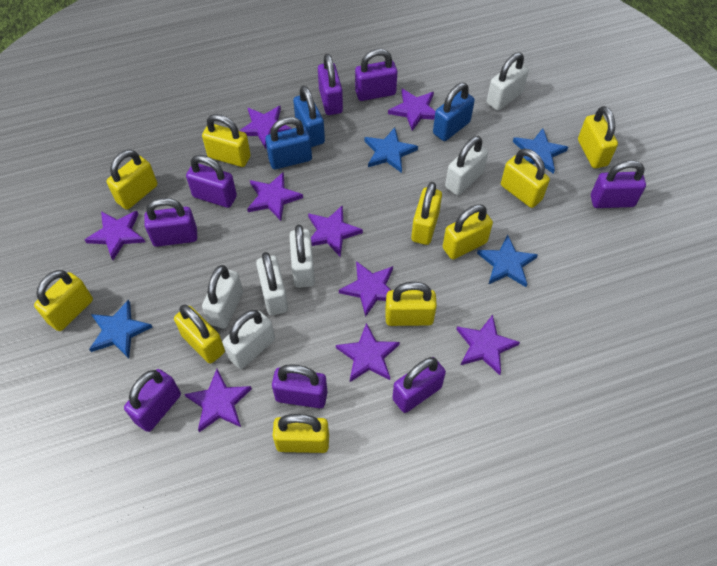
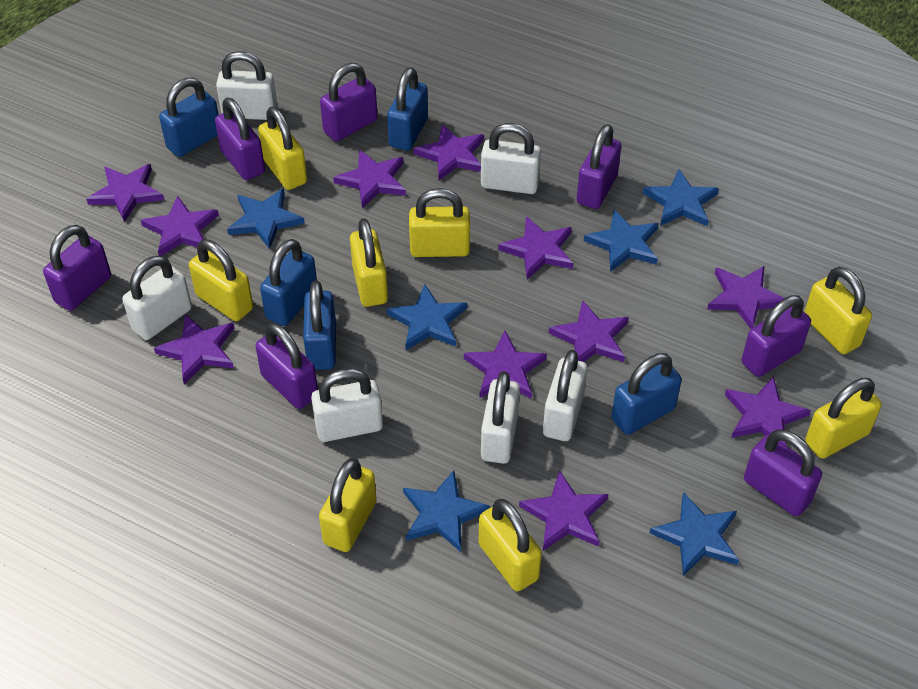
blue padlock: [265,117,312,169] [293,86,325,147] [433,83,475,141] = 3 -> [159,77,219,157] [260,239,317,326] [303,281,336,370] [387,67,428,151] [611,353,682,435] = 5
blue star: [89,300,153,358] [364,127,418,173] [477,235,538,287] [513,128,568,174] = 4 -> [227,188,305,249] [387,284,467,350] [403,470,490,552] [584,210,659,272] [643,169,719,227] [650,492,739,576] = 6
purple padlock: [124,369,181,432] [144,198,197,247] [186,155,237,208] [272,364,327,408] [318,54,343,115] [355,49,397,101] [392,357,446,413] [591,160,646,208] = 8 -> [43,225,111,311] [215,97,265,180] [255,323,318,409] [320,63,378,142] [577,124,622,209] [742,295,811,377] [744,429,822,516] = 7
purple star: [85,211,145,260] [184,369,252,432] [239,106,292,149] [247,172,303,221] [308,205,363,257] [336,323,400,382] [339,261,393,317] [388,89,435,131] [456,315,520,375] = 9 -> [86,164,164,222] [141,195,219,256] [154,314,234,384] [333,150,406,208] [414,124,484,181] [464,331,547,399] [498,216,573,279] [519,470,608,551] [549,300,629,362] [707,266,784,329] [725,376,811,445] = 11
yellow padlock: [34,270,93,331] [107,149,157,210] [174,305,225,364] [202,114,251,167] [273,414,329,453] [385,282,437,326] [411,182,442,245] [443,204,493,259] [501,149,550,208] [578,106,618,168] = 10 -> [189,240,253,321] [258,107,307,190] [319,458,377,552] [350,218,388,307] [409,188,470,257] [478,499,542,591] [804,267,872,354] [805,378,882,459] = 8

